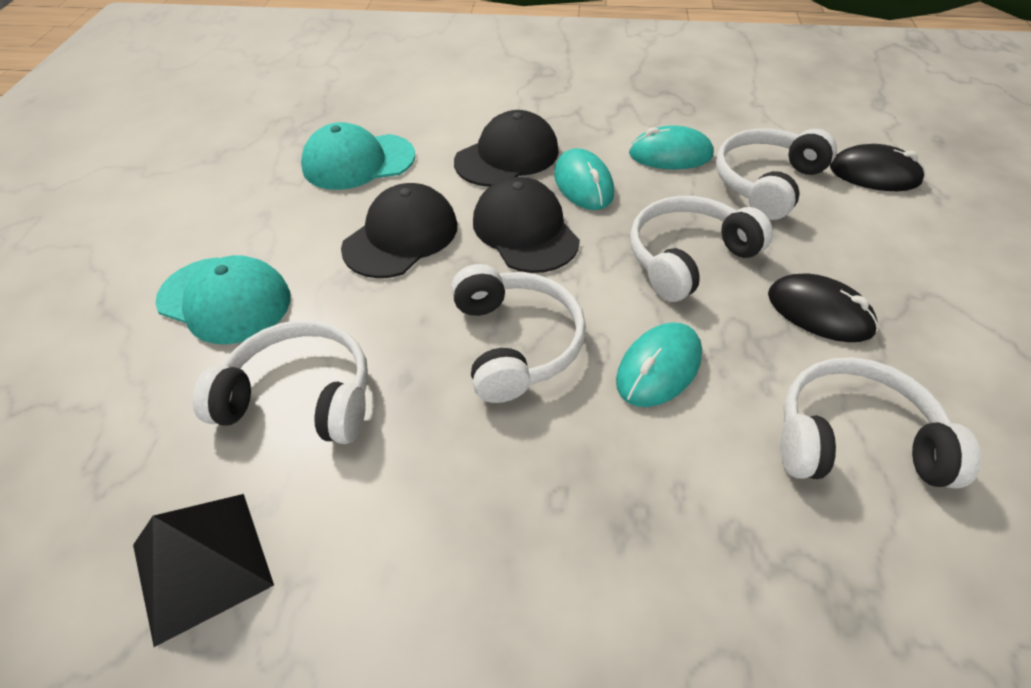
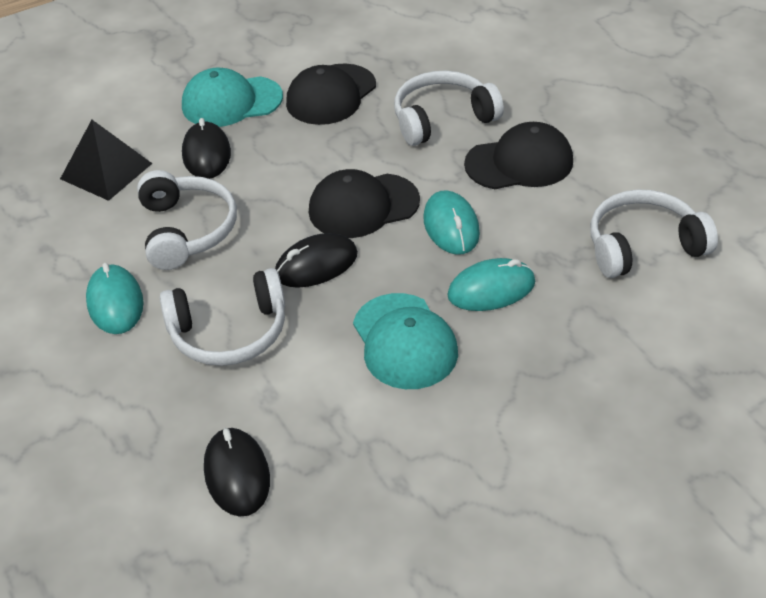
black mouse: [768,273,878,342] [830,144,925,191] = 2 -> [182,118,231,179] [204,427,270,517] [275,233,358,288] = 3
white headphones: [193,320,368,444] [451,264,586,403] [630,196,773,302] [716,128,837,220] [780,357,981,489] = 5 -> [137,170,237,270] [160,268,285,366] [394,71,504,146] [590,190,718,278] = 4

